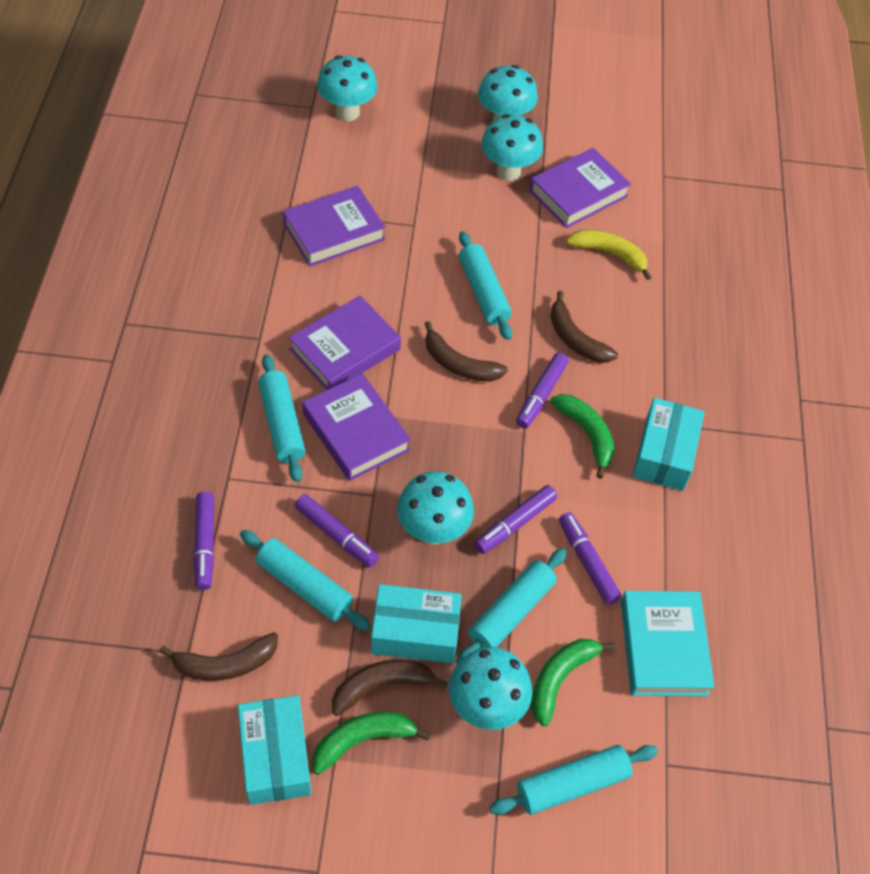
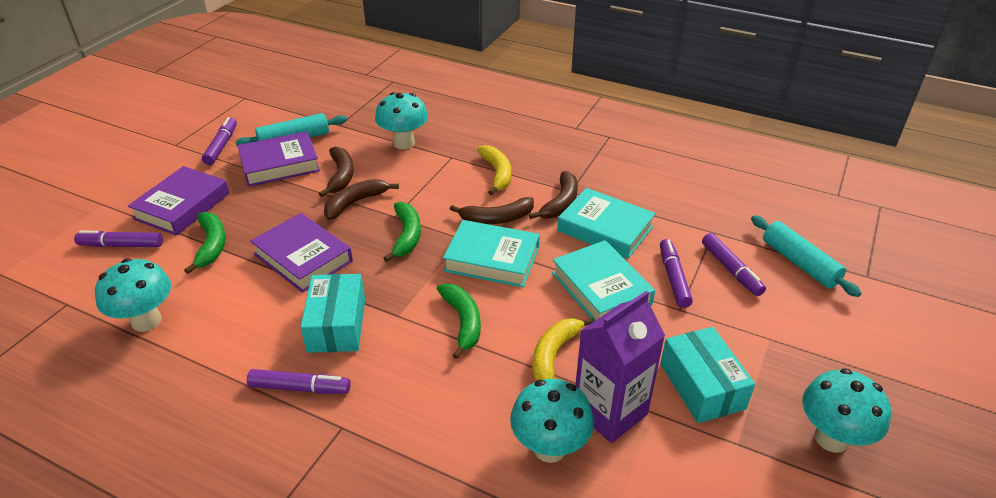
purple book: [283,186,386,267] [289,296,401,390] [302,373,411,481] [529,148,631,228] = 4 -> [128,166,229,235] [237,131,320,187] [250,213,353,293] = 3
purple carton: none = 0 -> [575,291,665,443] = 1
turquoise book: [621,591,714,696] = 1 -> [443,220,540,288] [552,240,655,321] [557,188,656,259] = 3
turquoise box: [238,695,311,805] [371,584,462,663] [633,398,705,491] = 3 -> [300,274,365,353] [660,327,755,423] = 2
turquoise mushroom: [317,55,378,121] [397,471,474,545] [449,647,532,730] [478,65,538,122] [481,114,543,181] = 5 -> [95,258,171,332] [375,92,428,149] [510,379,594,463] [803,368,891,453] = 4
turquoise rolling pin: [240,530,371,631] [258,354,306,482] [456,548,567,664] [459,231,512,340] [489,745,658,815] = 5 -> [236,113,347,146] [751,215,862,297] = 2
yellow banana: [566,230,652,280] = 1 -> [477,145,511,195] [532,318,594,381] = 2

